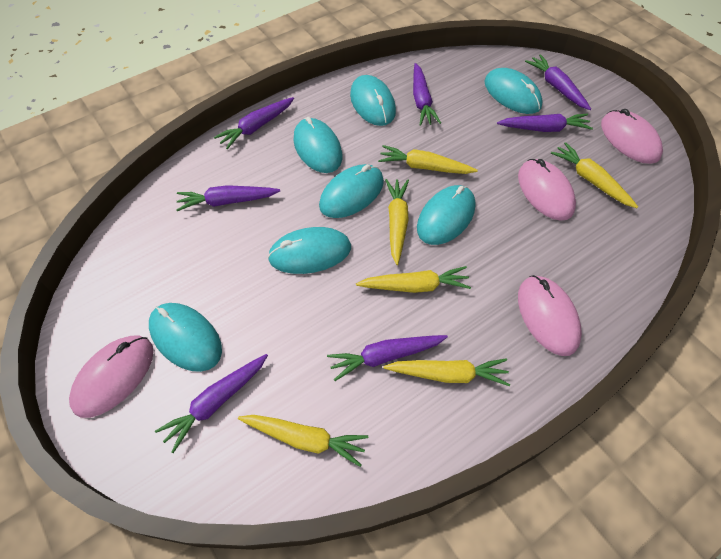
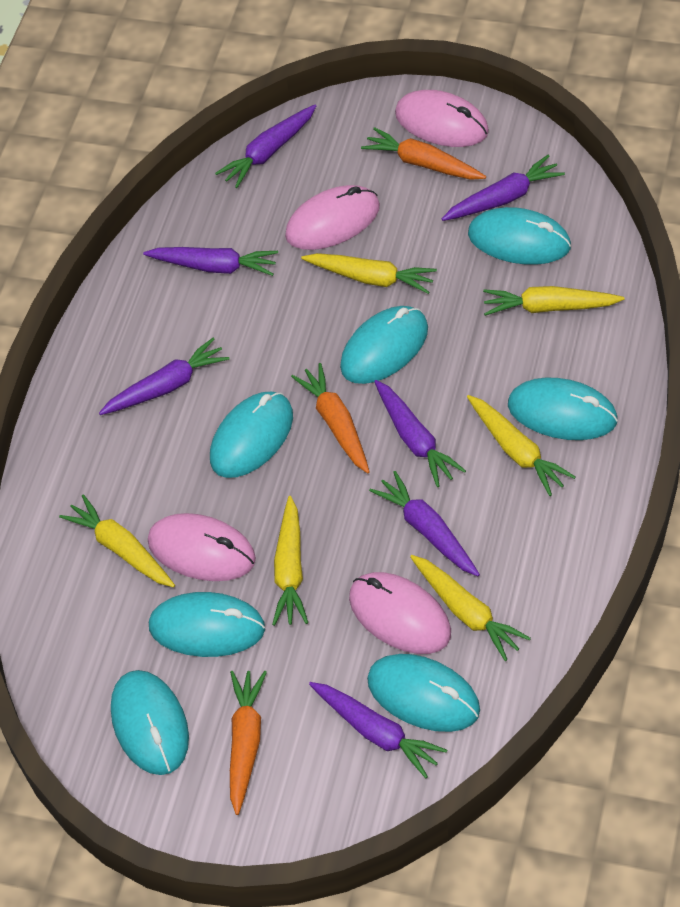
orange carrot: none = 0 -> [230,671,267,815] [291,363,370,473] [361,127,486,180] = 3

